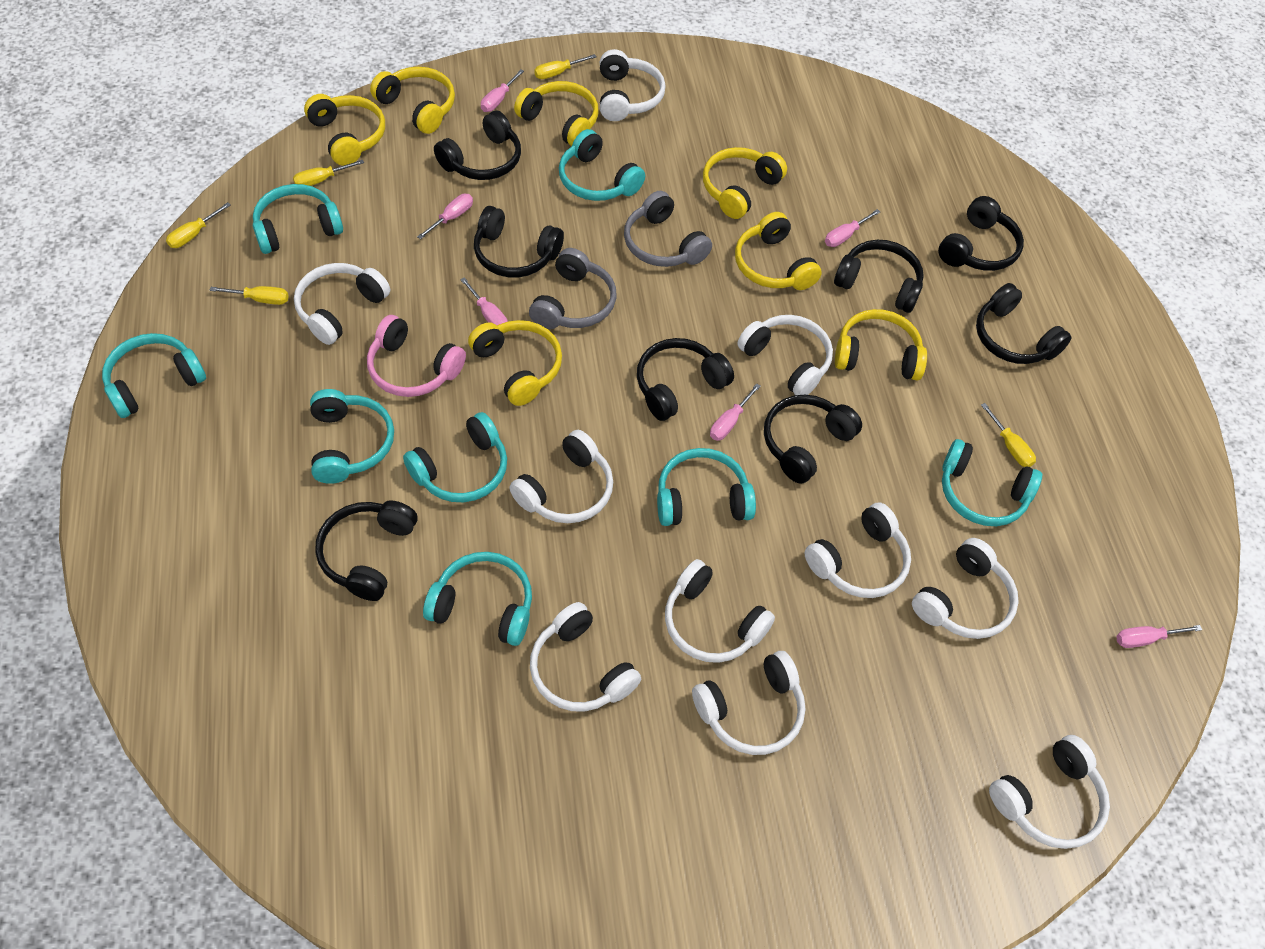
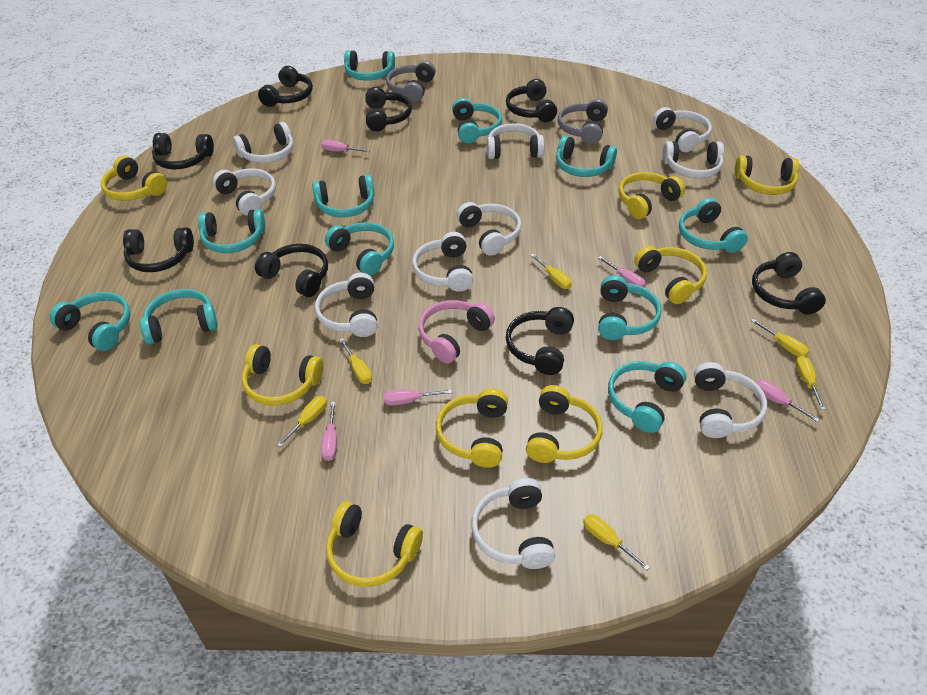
pink screwdriver: [417,194,473,239] [460,277,508,325] [481,69,524,112] [710,383,761,441] [825,209,880,247] [1116,625,1202,648] = 6 -> [321,140,370,152] [321,402,337,461] [384,389,452,405] [598,256,646,288] [756,380,820,422] = 5
turquoise headphones: [102,333,206,418] [253,184,343,254] [310,389,394,484] [403,412,507,502] [423,552,532,646] [559,129,645,201] [657,448,756,526] [942,439,1042,526] = 8 -> [50,292,130,351] [140,289,218,345] [198,209,265,253] [312,175,374,217] [325,222,394,276] [344,50,395,81] [452,98,502,143] [556,136,617,177] [598,275,662,340] [608,361,686,433] [679,198,748,253] = 11
yellow headphones: [304,94,385,166] [370,67,455,134] [468,320,562,406] [514,81,598,146] [703,147,787,219] [735,212,822,290] [835,309,927,380] = 7 -> [101,156,167,201] [242,344,324,406] [326,501,423,587] [436,389,508,468] [526,385,603,463] [618,172,685,219] [634,246,707,304] [735,155,799,195] = 8
yellow screwdriver: [166,202,231,248] [209,286,289,305] [293,160,364,186] [534,54,596,79] [981,403,1036,467] = 5 -> [277,396,327,447] [339,338,372,384] [530,254,572,289] [583,514,650,571] [751,319,809,357] [795,356,826,410] = 6

